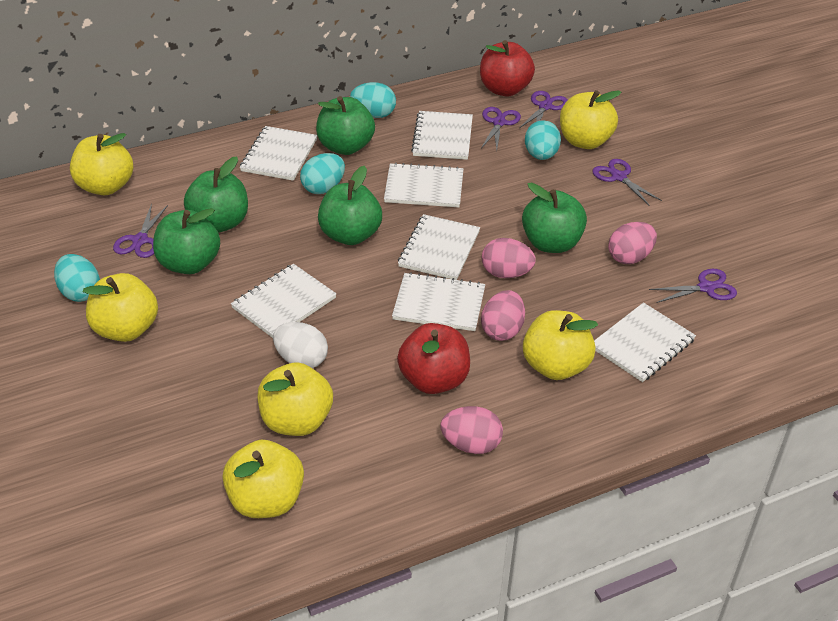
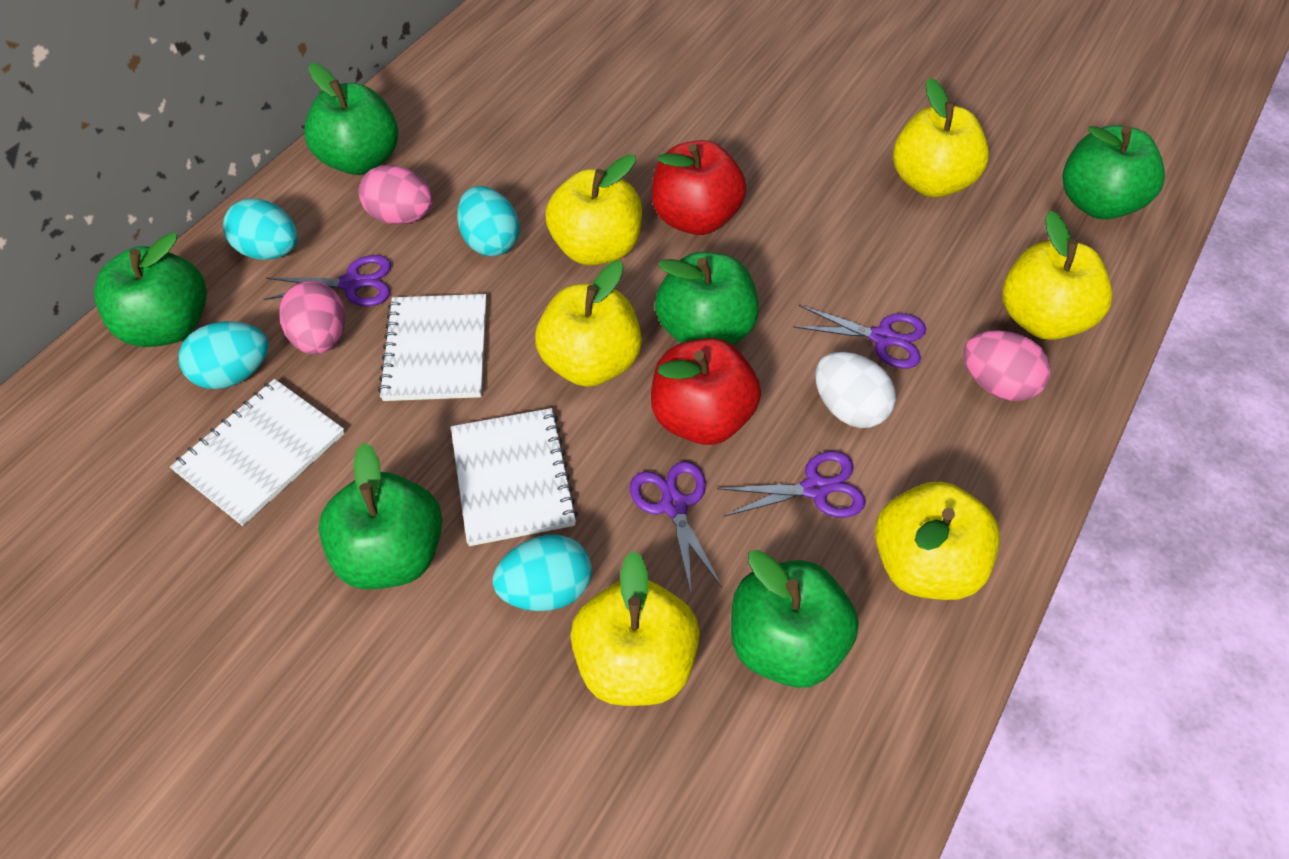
green apple: [153,208,220,274] [184,157,248,233] [316,96,375,155] [318,166,382,245] [522,182,587,253] = 5 -> [94,232,207,347] [304,63,398,175] [318,443,443,589] [655,252,759,345] [731,550,859,688] [1062,125,1165,219] = 6
pink egg: [440,406,503,454] [481,290,525,341] [482,238,536,278] [608,222,657,264] = 4 -> [279,281,345,354] [359,165,433,224] [963,330,1051,401] = 3
purple scissors: [113,204,168,258] [481,107,521,150] [520,91,568,128] [592,159,662,206] [649,269,737,303] = 5 -> [264,255,391,306] [630,461,722,593] [717,451,866,518] [793,305,926,369] = 4
white notebook: [231,264,337,338] [240,126,317,181] [384,163,463,207] [392,272,485,331] [398,214,480,280] [411,111,473,160] [594,302,696,382] = 7 -> [170,379,345,526] [378,294,486,401] [451,408,578,546] = 3

